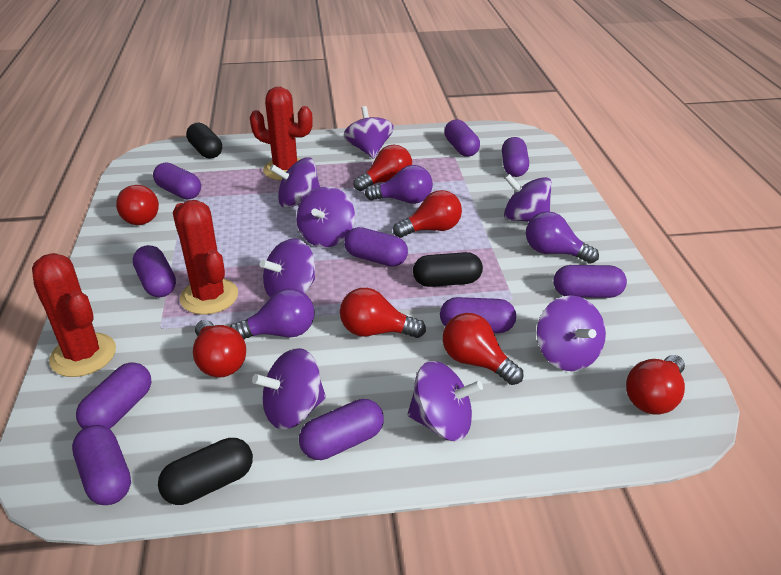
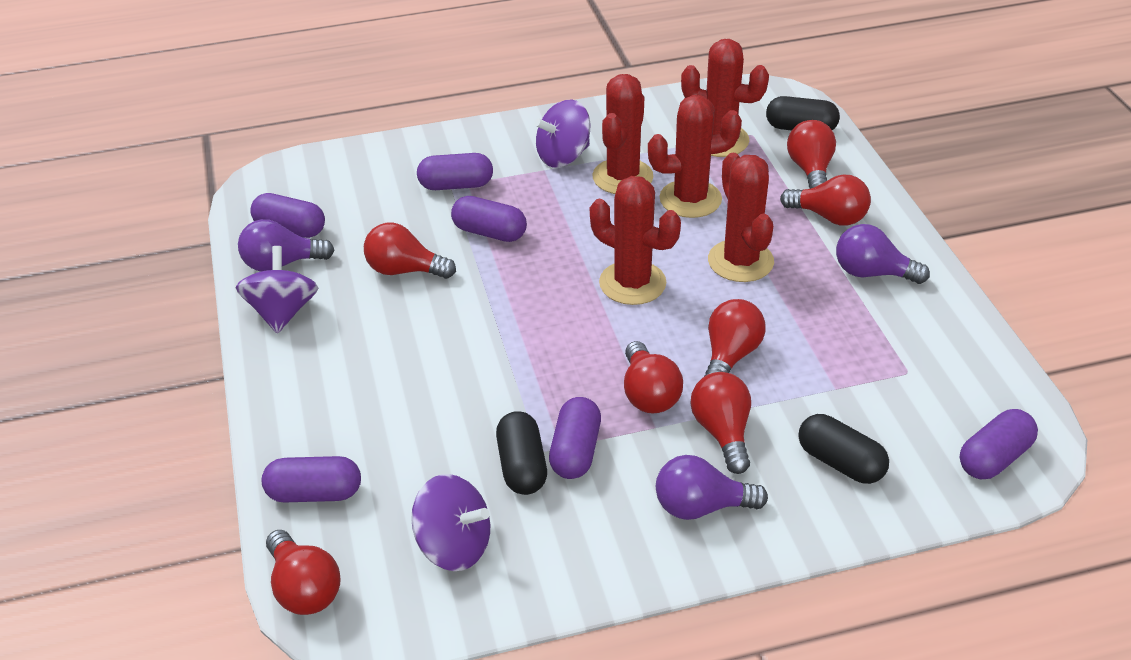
purple capsule: [72,425,131,505] [76,362,152,429] [133,245,176,297] [153,162,201,199] [299,399,384,460] [344,227,408,267] [440,297,516,333] [444,119,480,157] [502,137,529,177] [554,265,627,298] = 10 -> [250,193,325,238] [262,456,361,503] [417,153,493,190] [451,196,527,242] [549,397,601,479] [960,409,1038,479] = 6
purple spinning top: [252,348,326,430] [260,238,315,298] [270,157,320,208] [296,187,355,248] [344,106,394,159] [407,361,483,441] [504,174,552,222] [537,295,606,371] = 8 -> [236,246,318,334] [411,474,490,571] [534,100,590,168] = 3
red cactus: [32,253,116,377] [173,200,238,315] [250,87,313,181] = 3 -> [590,176,681,305] [592,74,653,194] [648,95,742,218] [681,39,769,157] [708,153,774,282] = 5

